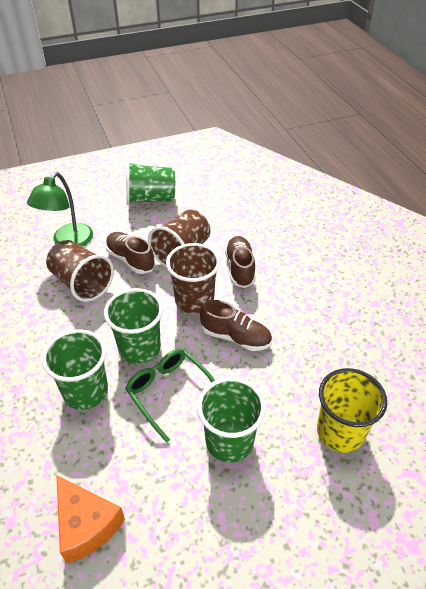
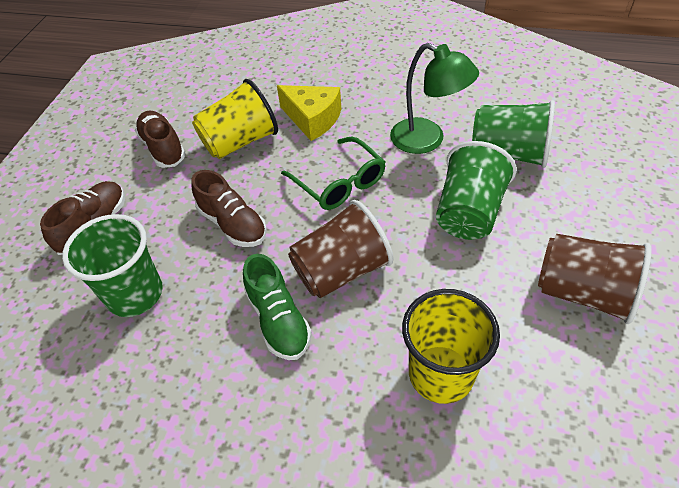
brown cup: [46,240,114,302] [148,209,211,267] [166,243,220,314] = 3 -> [288,200,394,298] [538,234,652,324] = 2
green cup: [42,329,108,410] [104,288,163,364] [126,161,175,205] [197,377,266,463] = 4 -> [62,214,163,317] [436,141,517,240] [472,100,555,168] = 3
green shoe: none = 0 -> [243,254,312,360] = 1
orange cheese: [56,475,125,563] = 1 -> none = 0
yellow cheese: none = 0 -> [277,85,341,141] = 1
yellow cup: [317,368,387,453] = 1 -> [192,79,278,159] [402,289,500,404] = 2

